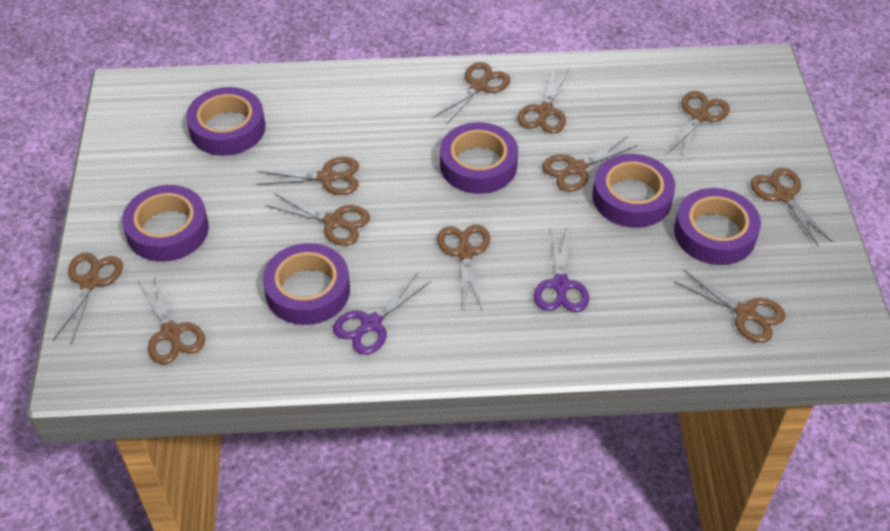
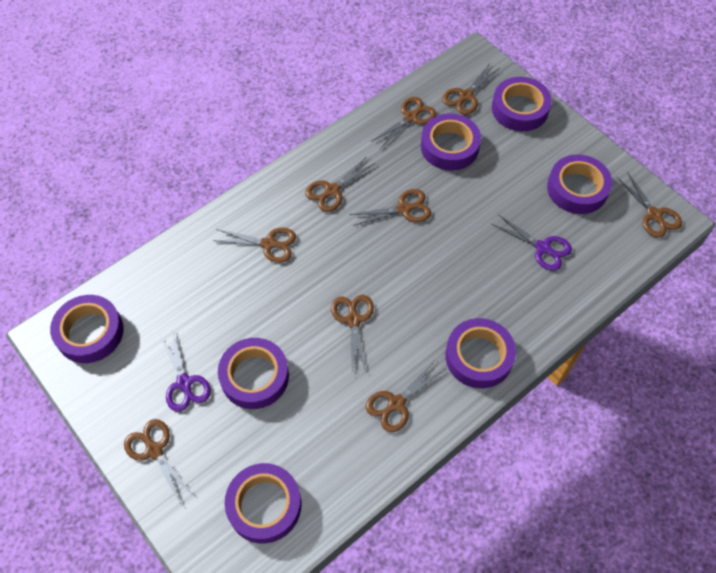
brown scissors: [53,253,123,344] [138,275,205,364] [256,157,359,195] [266,193,370,246] [433,62,510,126] [437,224,490,311] [517,67,569,134] [542,136,638,192] [667,91,730,160] [674,269,785,343] [750,168,833,247] = 11 -> [124,419,194,505] [213,228,296,263] [305,156,375,212] [331,295,374,372] [350,189,431,226] [366,359,445,432] [371,97,436,149] [442,65,500,115] [617,172,682,238] = 9
purple tape: [122,185,209,262] [186,87,265,156] [263,243,350,325] [440,122,518,194] [592,154,675,228] [674,188,761,265] = 6 -> [50,295,124,363] [218,338,289,409] [225,463,302,543] [421,114,481,170] [445,318,516,388] [492,77,552,131] [547,154,612,214] = 7

